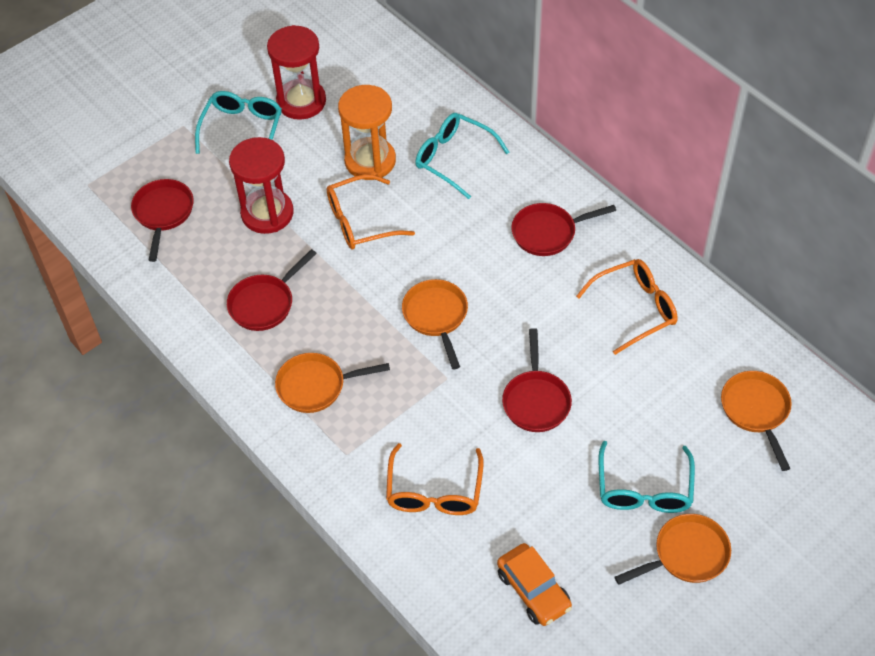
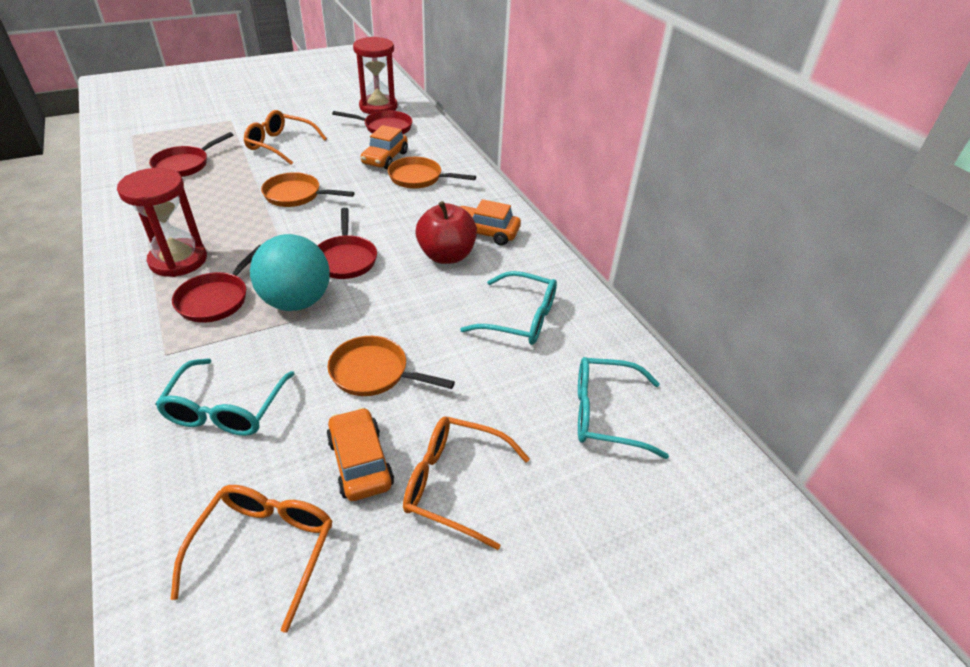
orange car: [497,543,572,626] = 1 -> [326,407,394,501] [361,125,408,170] [460,199,521,246] = 3
orange hourglass: [338,85,396,180] = 1 -> none = 0
orange pan: [275,353,390,413] [402,279,468,369] [614,514,731,585] [721,371,792,471] = 4 -> [261,172,355,207] [327,336,455,396] [388,157,476,189] = 3
red apple: none = 0 -> [415,201,477,264] = 1
turquoise ball: none = 0 -> [250,234,330,311] = 1

